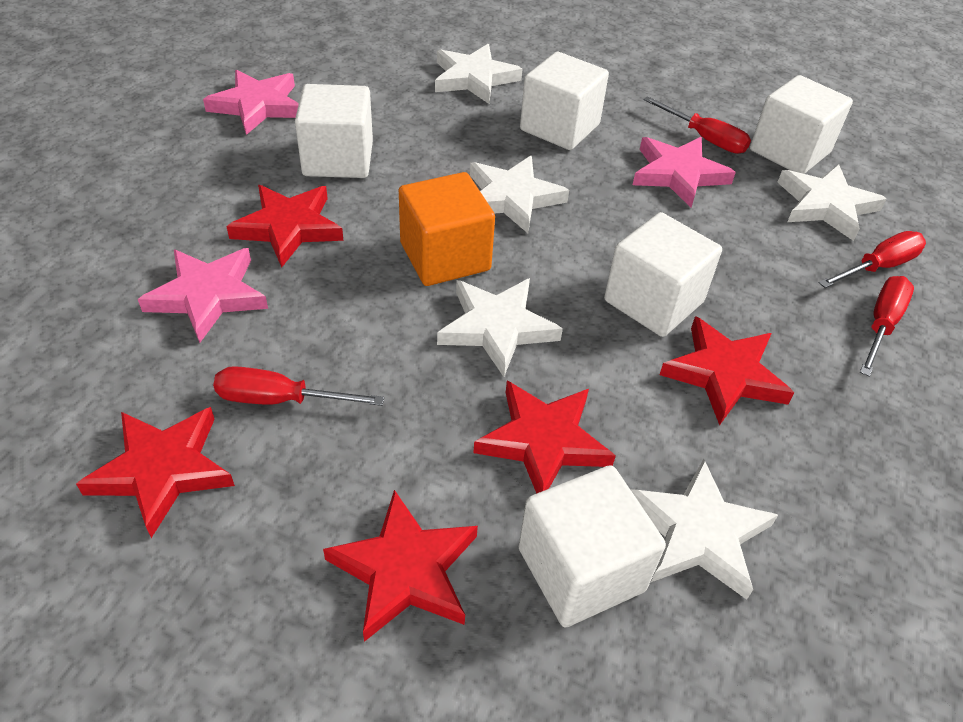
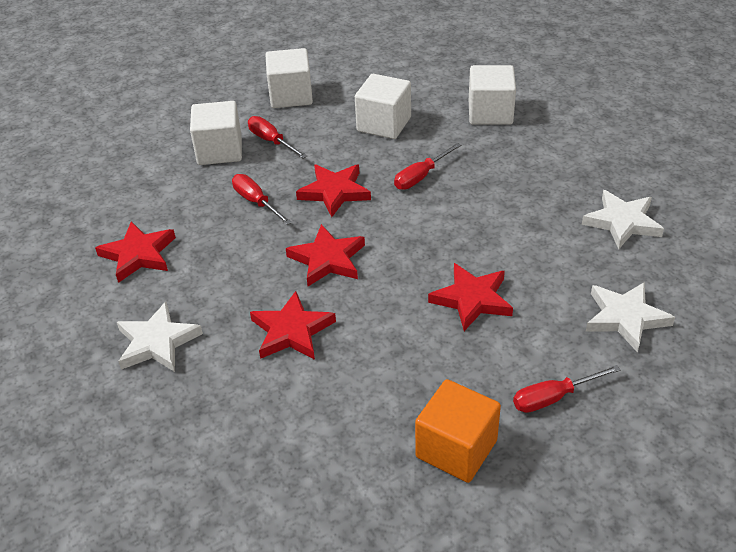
pink star: [138,248,268,343] [203,70,299,135] [633,137,736,208] = 3 -> none = 0
white cube: [295,84,373,178] [518,465,666,627] [520,52,609,150] [604,212,722,337] [750,75,853,174] = 5 -> [190,101,242,165] [265,48,313,108] [355,74,411,139] [469,65,516,125] = 4
white star: [435,44,522,104] [437,278,563,377] [470,156,569,233] [630,459,778,600] [777,164,887,241] = 5 -> [117,302,203,372] [582,190,664,250] [586,282,675,353] = 3

